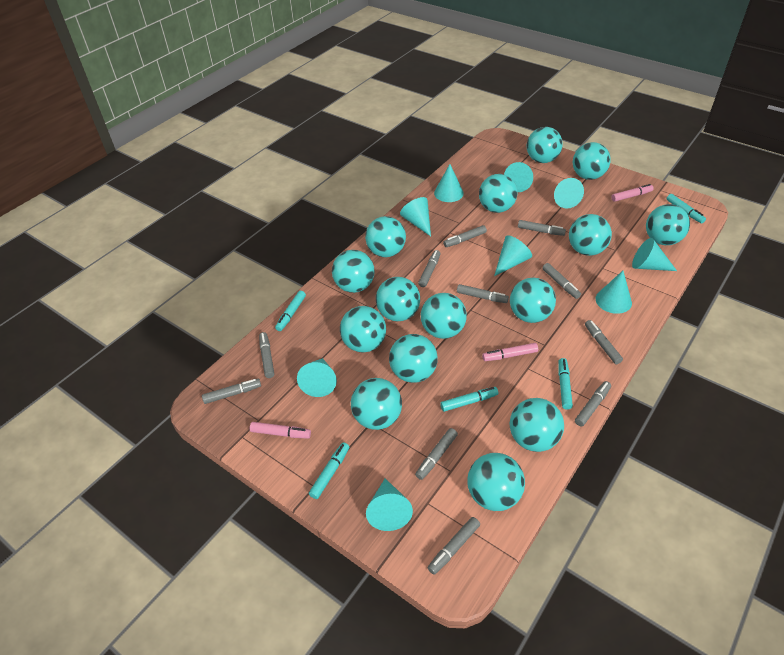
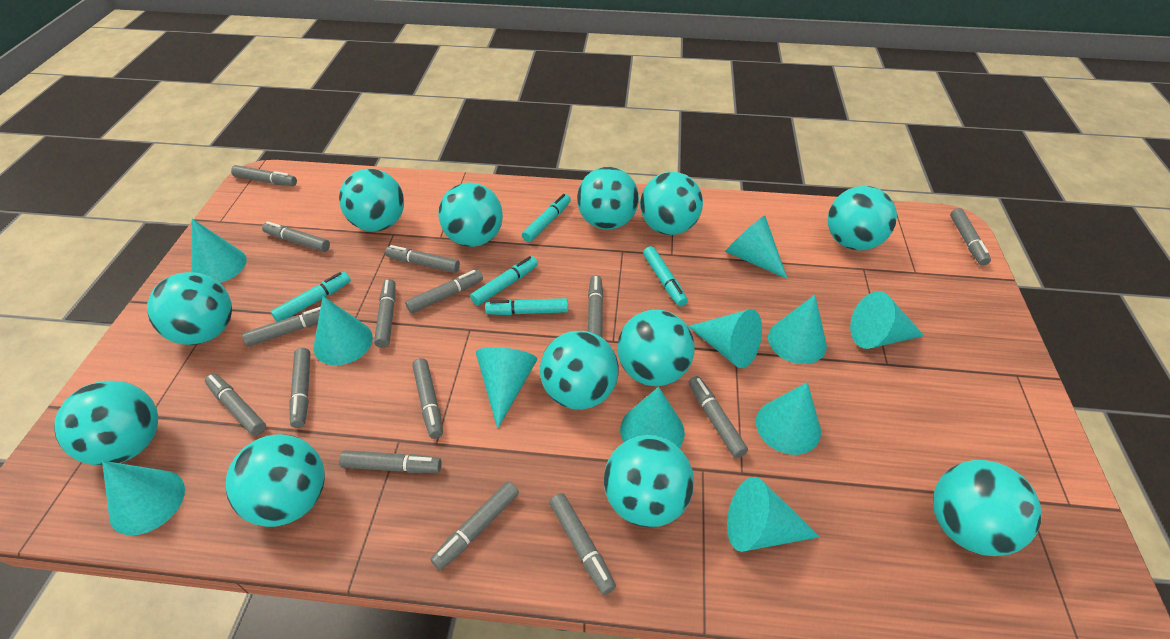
grey marker: [202,379,261,404] [259,332,274,378] [415,428,458,480] [418,250,441,287] [427,517,480,575] [443,225,487,247] [457,284,509,303] [518,220,566,236] [542,263,581,299] [575,381,611,427] [585,320,623,364] = 11 -> [205,373,266,436] [231,165,297,186] [242,307,321,347] [262,221,330,252] [289,348,310,428] [339,450,442,473] [374,279,395,348] [385,245,460,273] [405,270,483,313] [412,358,443,439] [430,481,519,570] [549,493,616,595] [588,275,603,337] [689,376,748,458] [950,208,991,266] = 15
pink marker: [250,422,311,439] [482,343,538,361] [611,184,654,202] = 3 -> none = 0
turquoise ball: [332,250,375,293] [340,306,386,352] [351,378,402,430] [365,216,406,257] [376,277,420,321] [389,334,438,383] [421,293,467,339] [467,453,525,511] [479,174,517,213] [509,398,564,452] [510,278,556,323] [526,127,563,163] [569,214,612,256] [573,142,611,180] [646,204,690,245] = 15 -> [54,381,158,466] [147,272,232,345] [226,434,325,527] [339,169,404,232] [438,182,503,247] [540,331,619,410] [577,167,639,230] [604,435,694,528] [617,310,695,386] [640,172,703,235] [828,186,897,251] [933,460,1042,556] = 12
turquoise cone: [297,358,337,397] [366,478,413,531] [400,197,431,236] [434,164,464,202] [494,235,532,276] [504,162,533,192] [554,178,584,209] [596,271,632,314] [632,238,677,271] = 9 -> [102,461,185,535] [191,219,247,283] [313,296,373,365] [476,347,538,429] [620,387,685,448] [688,309,762,368] [725,215,788,279] [727,477,820,552] [756,382,821,455] [768,295,827,364] [850,291,924,349] = 11

